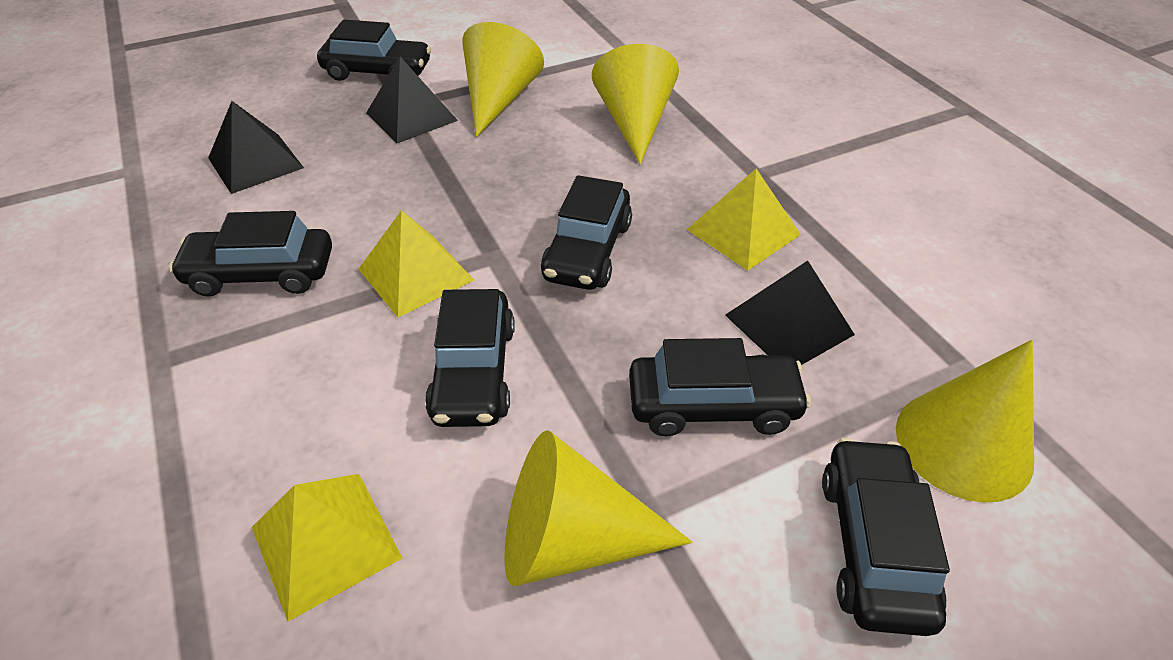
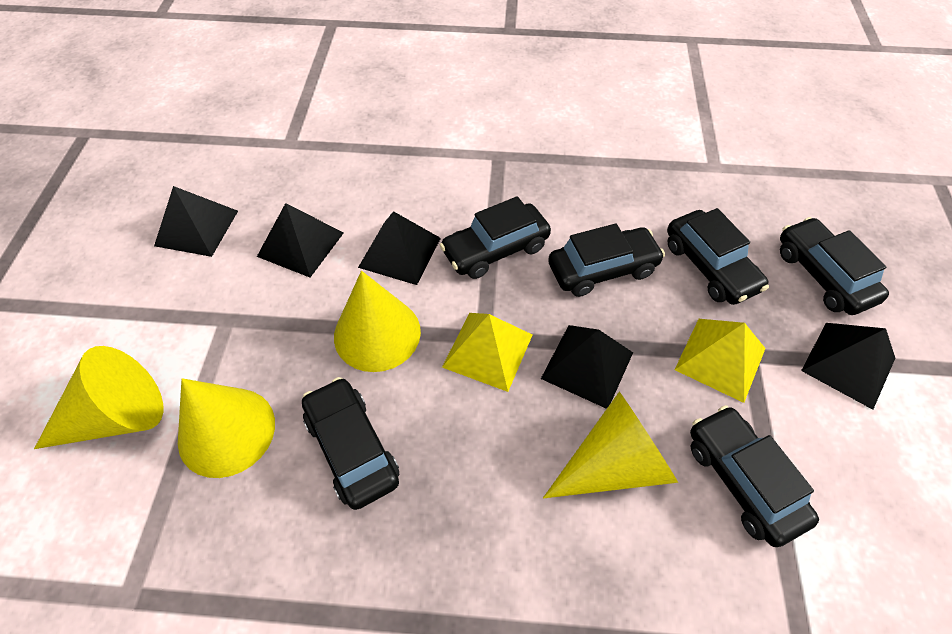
black pyramid: [208,101,304,194] [366,57,458,143] [725,261,855,365] = 3 -> [154,186,238,257] [257,203,344,277] [358,211,441,285] [541,325,633,409] [801,323,895,410] = 5
yellow pyramid: [252,474,402,622] [359,210,474,317] [687,168,801,271] = 3 -> [442,313,532,392] [675,319,766,403] = 2

